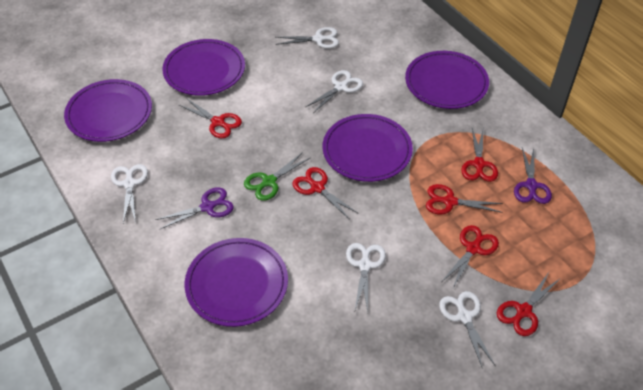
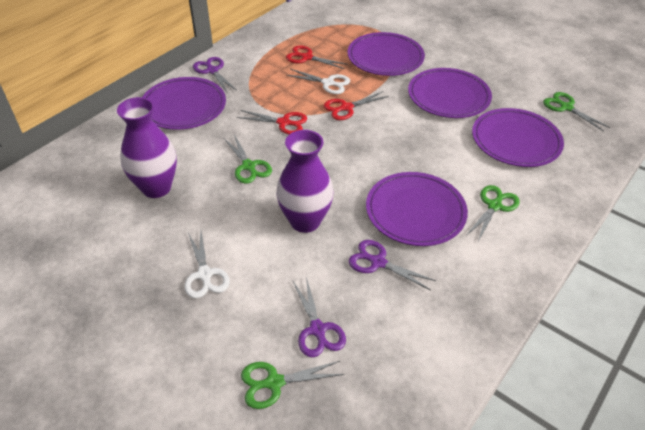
green scissors: [244,152,310,201] = 1 -> [224,135,272,184] [241,361,344,409] [467,185,520,241] [543,92,610,131] = 4
purple scissors: [155,187,234,229] [514,148,552,204] = 2 -> [193,57,236,92] [293,277,346,357] [349,240,436,290] = 3
purple vase: none = 0 -> [117,97,177,198] [276,130,333,233] = 2
red scissors: [179,98,242,138] [293,167,358,220] [426,184,503,214] [442,225,499,288] [461,128,498,182] [497,272,561,336] = 6 -> [237,110,307,134] [286,45,348,69] [323,91,389,120] = 3
white scissors: [111,164,148,223] [276,27,339,49] [306,70,363,113] [346,243,386,312] [439,291,495,369] = 5 -> [185,232,230,298] [287,69,350,94] = 2

